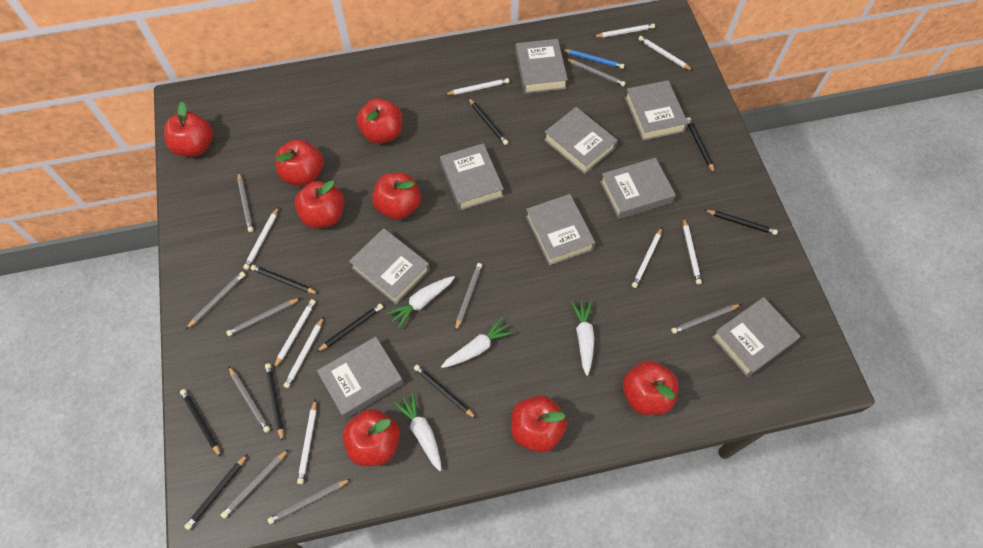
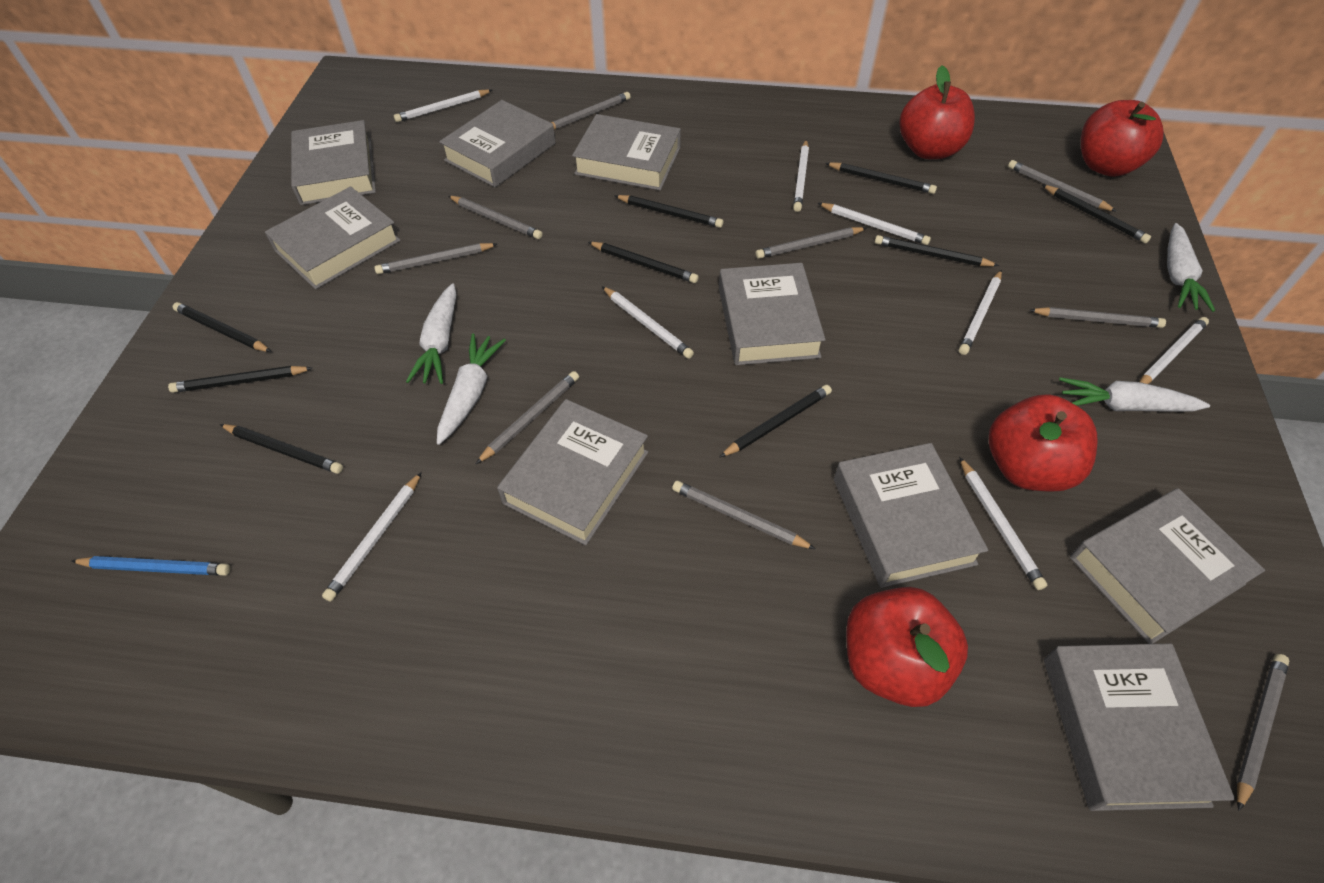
red apple: [164,101,213,157] [275,140,324,185] [295,180,344,228] [342,409,400,466] [357,98,402,144] [372,173,421,220] [511,396,567,452] [623,360,678,415] = 8 -> [846,587,968,707] [900,66,975,159] [989,395,1098,492] [1081,100,1164,177] = 4
white pencil: [243,207,279,270] [274,299,316,369] [283,316,324,388] [297,399,316,484] [444,78,509,95] [593,24,655,37] [632,227,662,288] [638,36,693,71] [683,218,702,285] = 9 -> [322,472,422,602] [394,89,492,122] [602,286,694,359] [793,140,809,212] [818,203,931,245] [959,270,1002,355] [959,457,1047,590] [1139,317,1209,384] = 8

